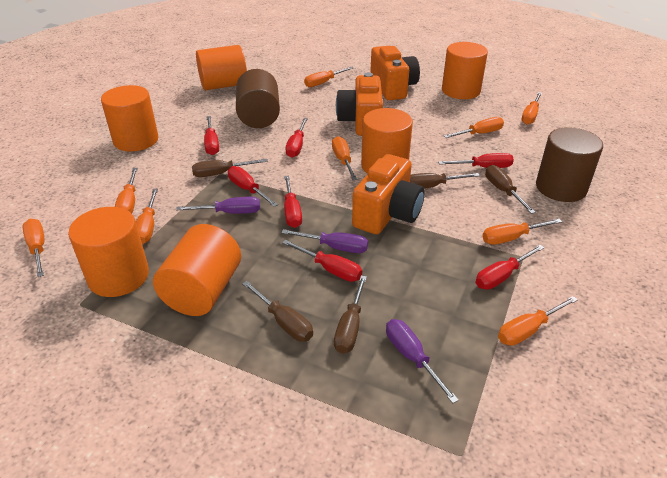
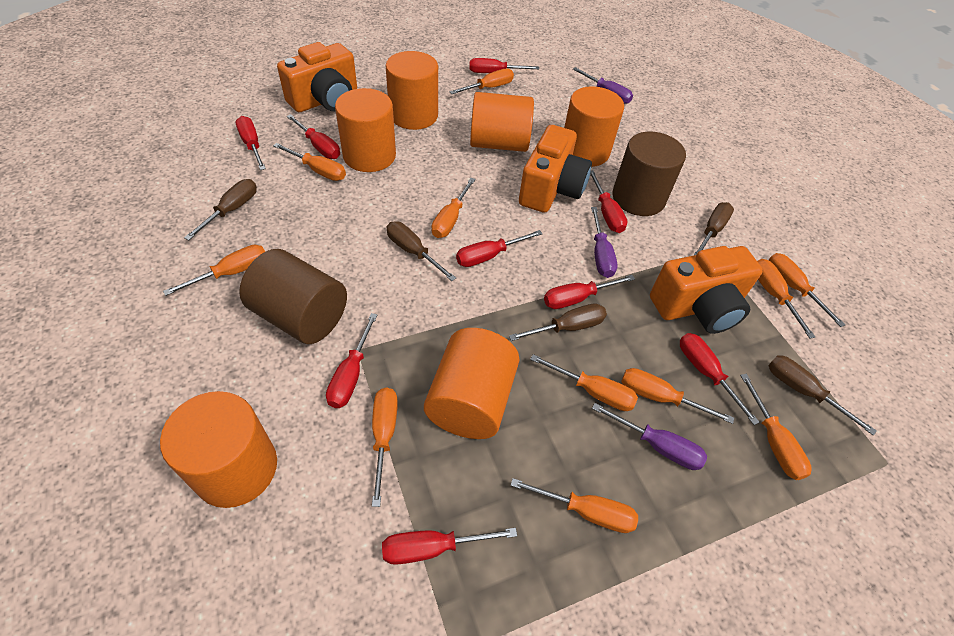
orange screwdriver: [23,219,44,277] [115,168,138,214] [136,189,158,244] [304,67,354,87] [332,136,357,180] [444,117,504,138] [482,219,562,245] [498,296,578,346] [522,92,542,124] = 9 -> [163,245,265,296] [273,143,346,181] [372,387,398,507] [431,178,476,238] [450,68,514,94] [510,478,638,533] [530,354,638,411] [621,368,734,424] [740,374,812,480] [757,259,815,339] [768,253,845,327] = 11
red screwdriver: [204,116,219,155] [228,166,278,207] [282,240,362,282] [284,176,302,228] [286,118,308,158] [438,153,514,168] [476,245,545,290] = 7 -> [236,116,266,170] [286,114,340,159] [326,313,378,408] [382,528,517,565] [456,230,543,267] [469,58,539,73] [544,275,635,309] [590,170,628,233] [680,333,760,425] = 9

